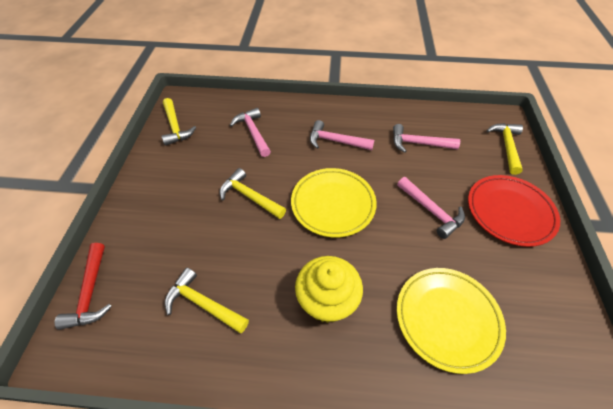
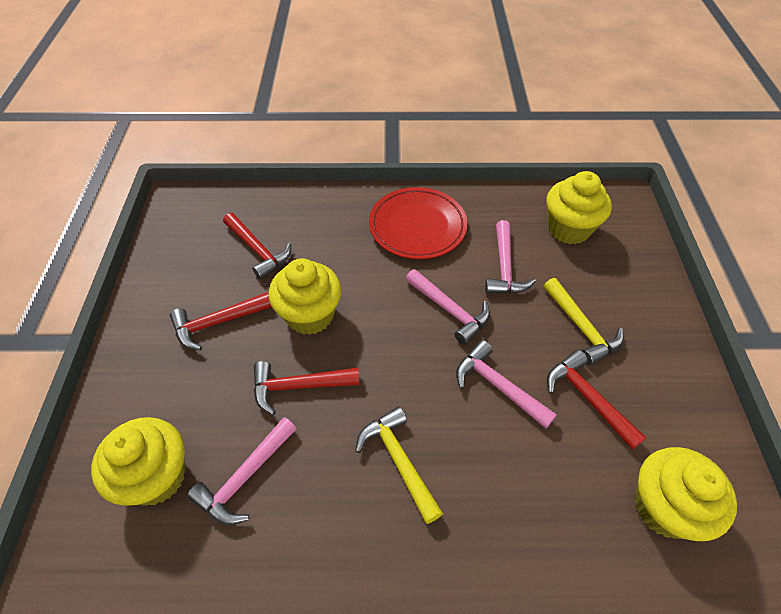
red hammer: [55,243,112,330] = 1 -> [170,292,271,351] [223,213,291,280] [254,361,360,415] [547,350,647,450] = 4
yellow cupcake: [295,256,363,323] = 1 -> [91,417,186,506] [269,258,341,335] [547,171,612,244] [634,447,737,541] = 4
yellow hammer: [161,98,196,146] [165,268,249,333] [220,168,286,219] [486,123,523,175] = 4 -> [355,406,443,524] [544,278,624,365] = 2
yellow plate: [291,168,377,238] [397,268,506,374] = 2 -> none = 0

